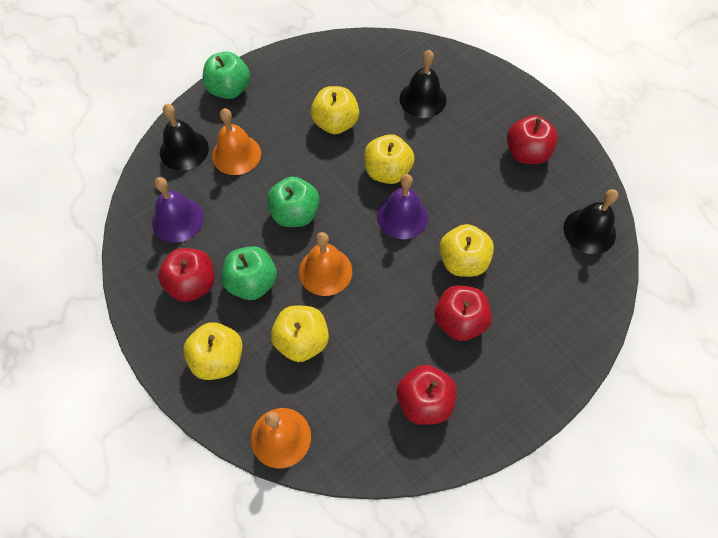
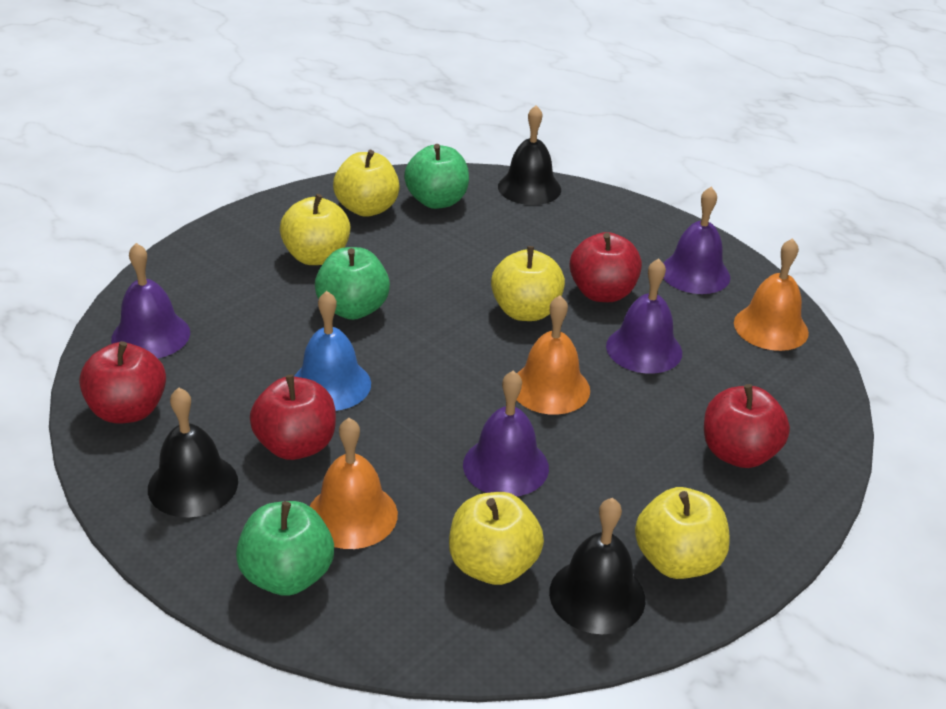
blue bell: none = 0 -> [294,291,371,411] = 1
purple bell: [152,177,204,242] [377,174,428,239] = 2 -> [111,243,190,358] [463,371,549,496] [606,259,682,374] [663,187,730,294] = 4

